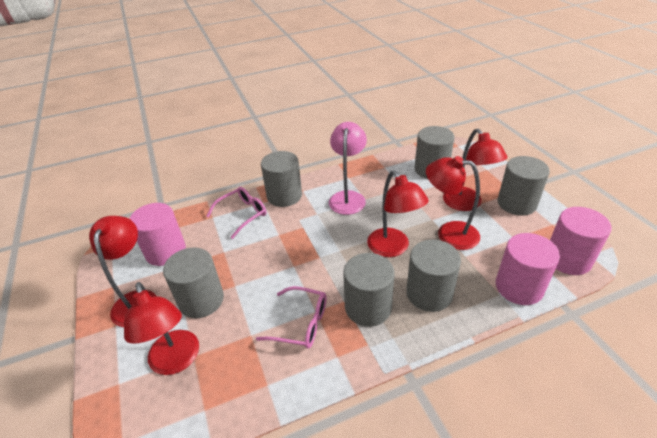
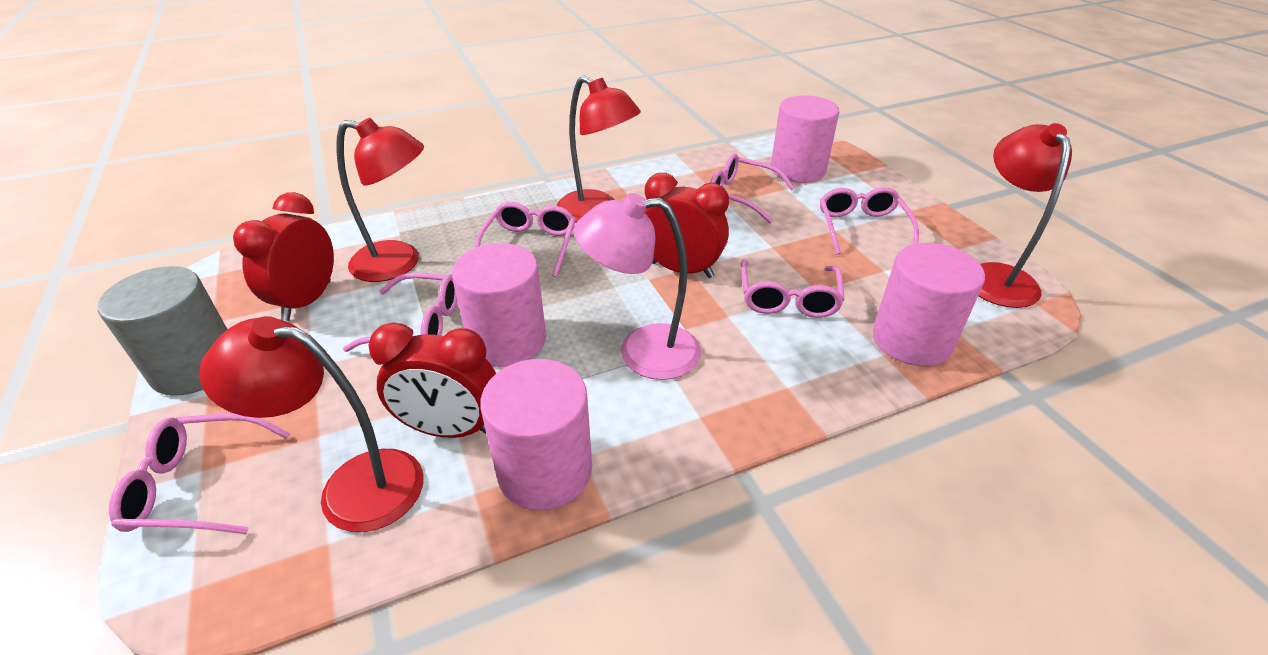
grey cylinder: [163,247,224,318] [261,151,302,207] [343,253,395,327] [406,239,461,312] [415,126,455,179] [497,156,550,216] = 6 -> [98,266,227,396] = 1
pink cylinder: [129,203,186,266] [496,233,560,305] [550,207,612,275] = 3 -> [452,243,546,367] [480,359,592,511] [771,95,839,183] [873,243,985,366] = 4
pink glasses: [206,187,267,239] [256,286,327,349] = 2 -> [109,413,290,534] [343,273,457,352] [475,202,576,277] [710,154,795,223] [741,259,845,318] [820,187,919,255] = 6
red clock: none = 0 -> [233,192,334,321] [369,322,496,438] [644,173,729,278] = 3
red lamp: [89,216,156,327] [124,282,199,375] [367,171,428,257] [426,156,480,250] [443,129,508,211] = 5 -> [199,316,424,532] [336,118,424,282] [557,76,641,223] [978,123,1072,308] = 4

